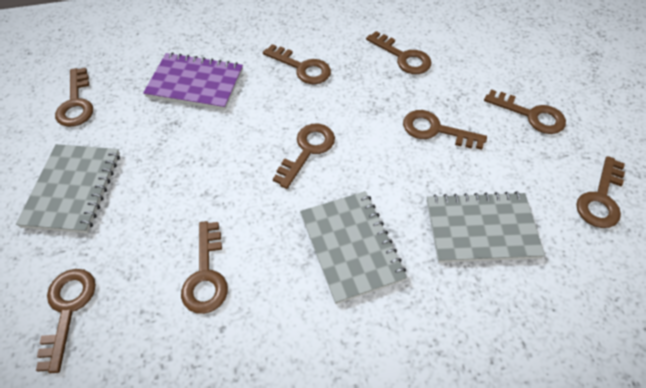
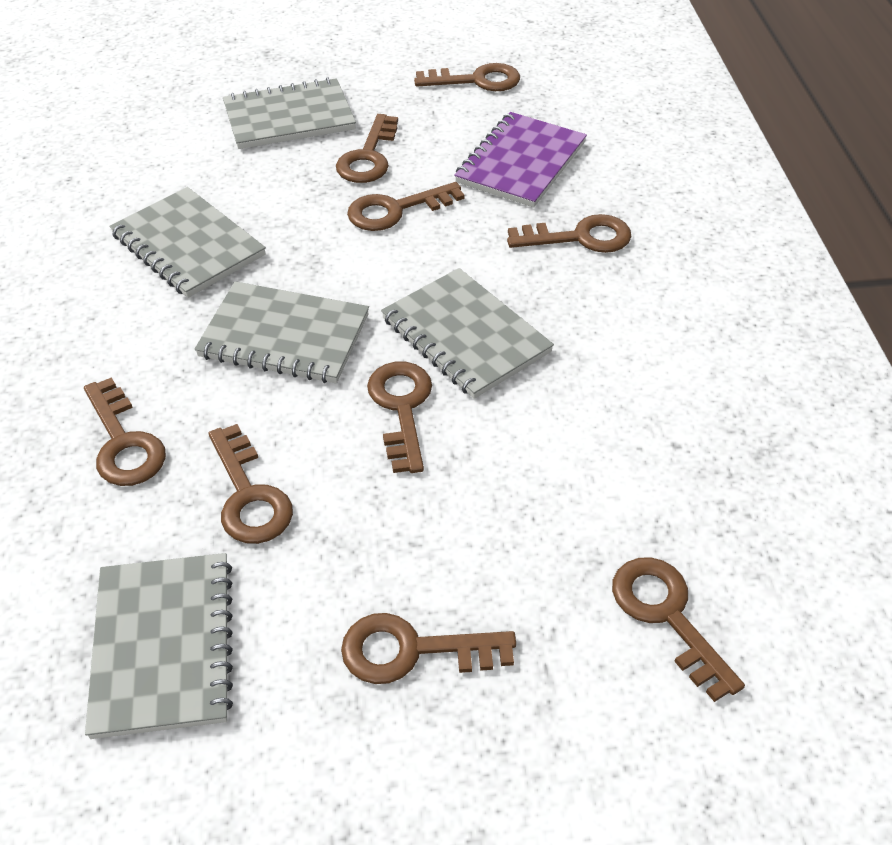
grey notebook: [16,144,120,233] [300,191,407,304] [427,191,545,263] = 3 -> [85,553,233,739] [109,187,266,298] [194,281,369,383] [223,77,356,149] [381,268,554,399] = 5

